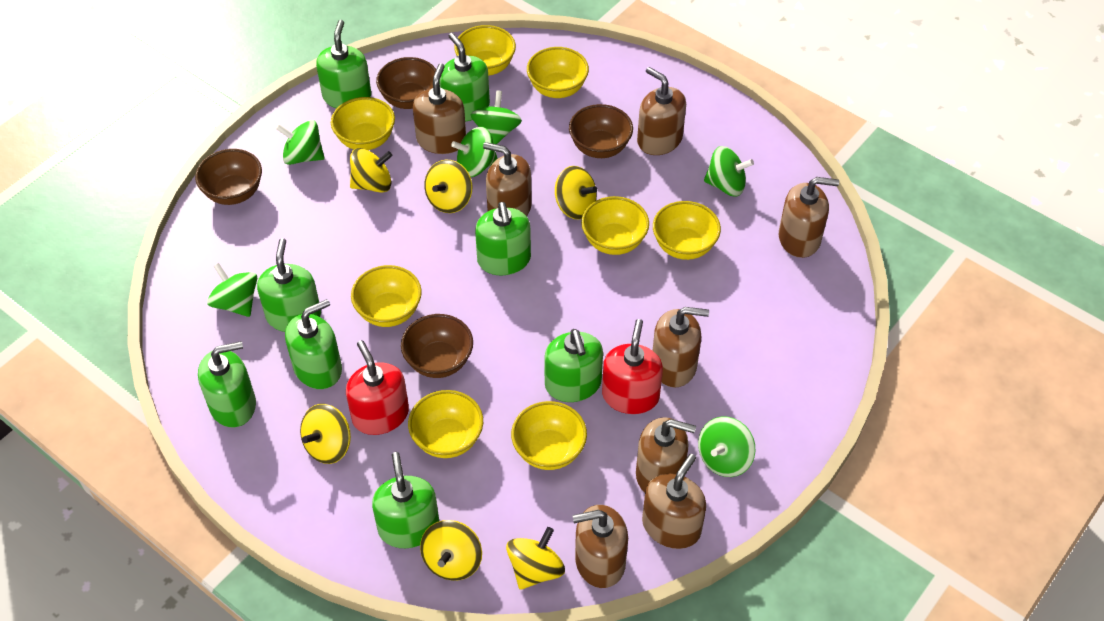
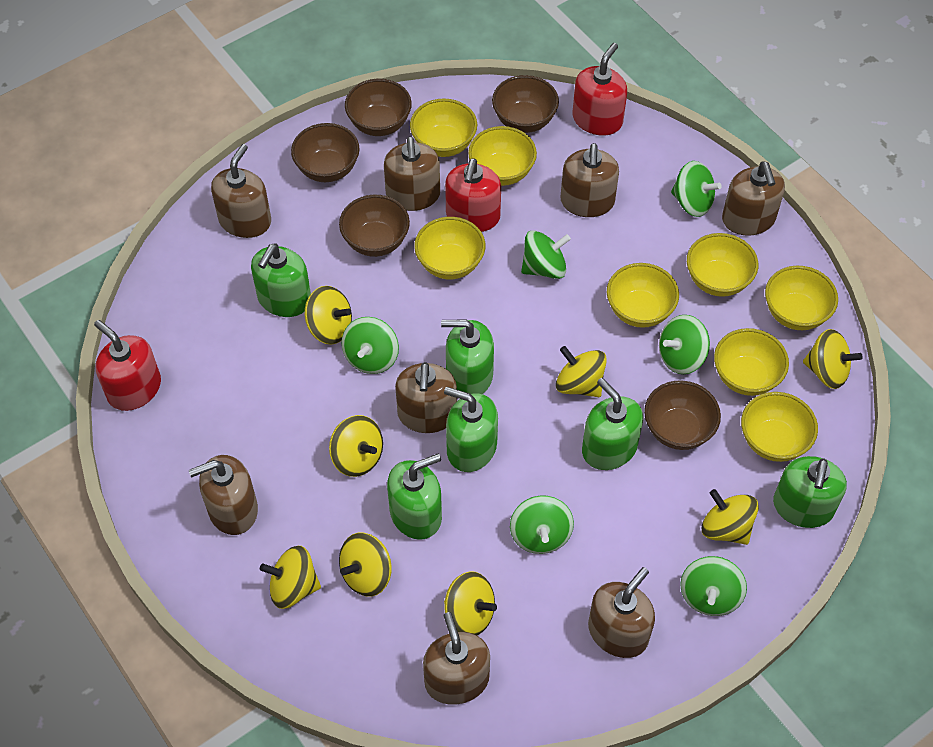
brown bowl: [195,149,262,205] [376,57,436,109] [401,314,473,378] [569,104,633,158] = 4 -> [291,123,360,182] [339,195,410,257] [345,79,412,136] [492,75,559,133] [644,380,721,450] = 5
green soap dispenser: [198,341,256,427] [257,238,321,332] [285,299,342,389] [316,20,371,108] [372,452,439,548] [439,33,490,122] [475,202,531,275] [544,329,603,402] = 8 -> [251,243,311,317] [387,454,442,540] [441,320,494,394] [444,387,498,472] [582,378,643,470] [773,456,847,528] = 6
red soap dispenser: [346,340,409,435] [602,319,663,414] = 2 -> [94,320,161,411] [445,158,501,232] [572,43,627,136] = 3
yellow spinning top: [300,404,351,464] [350,148,392,193] [420,520,482,581] [424,160,472,213] [506,527,565,590] [555,166,597,220] = 6 -> [260,546,321,609] [305,286,352,345] [329,415,383,477] [339,532,392,596] [444,571,497,635] [556,346,607,397] [702,489,759,545] [803,329,863,389] = 8

